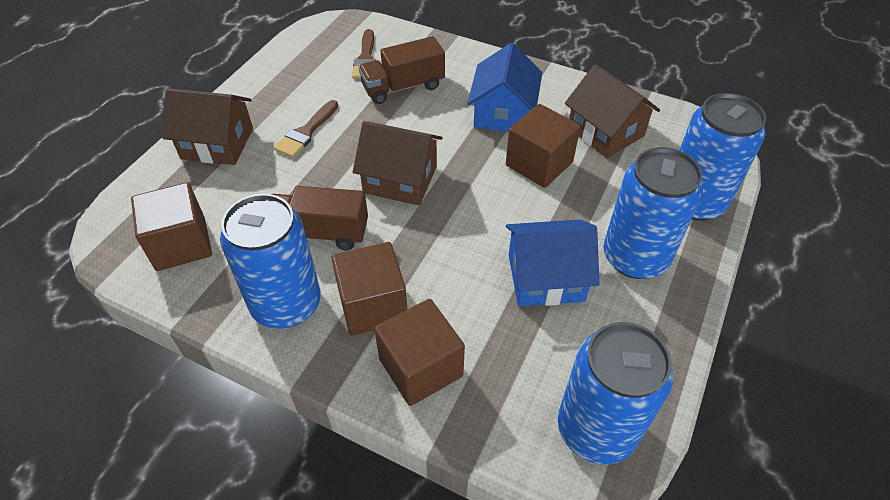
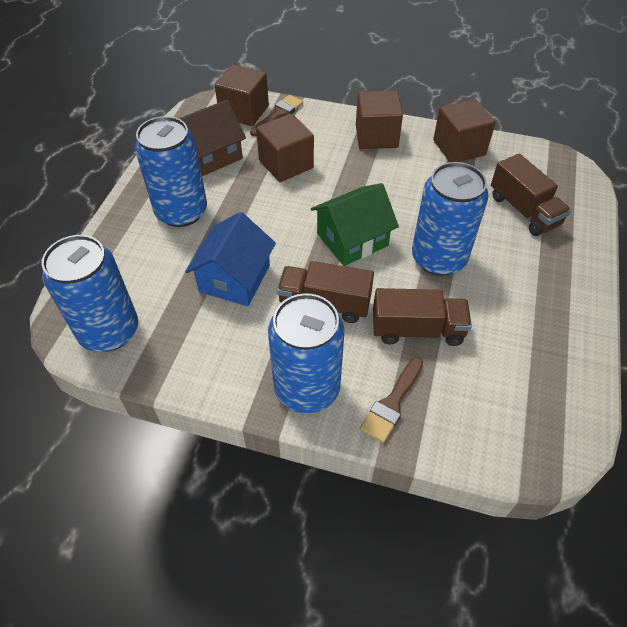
blue house: [467,43,542,132] [506,219,600,306] = 2 -> [185,212,276,306] = 1
brown house: [162,88,253,165] [353,121,443,206] [565,64,660,158] = 3 -> [179,100,246,176] = 1
brown truck: [272,186,368,251] [358,36,445,104] = 2 -> [277,261,374,323] [373,288,472,346] [491,154,571,236] = 3
green house: none = 0 -> [311,183,399,266] = 1

